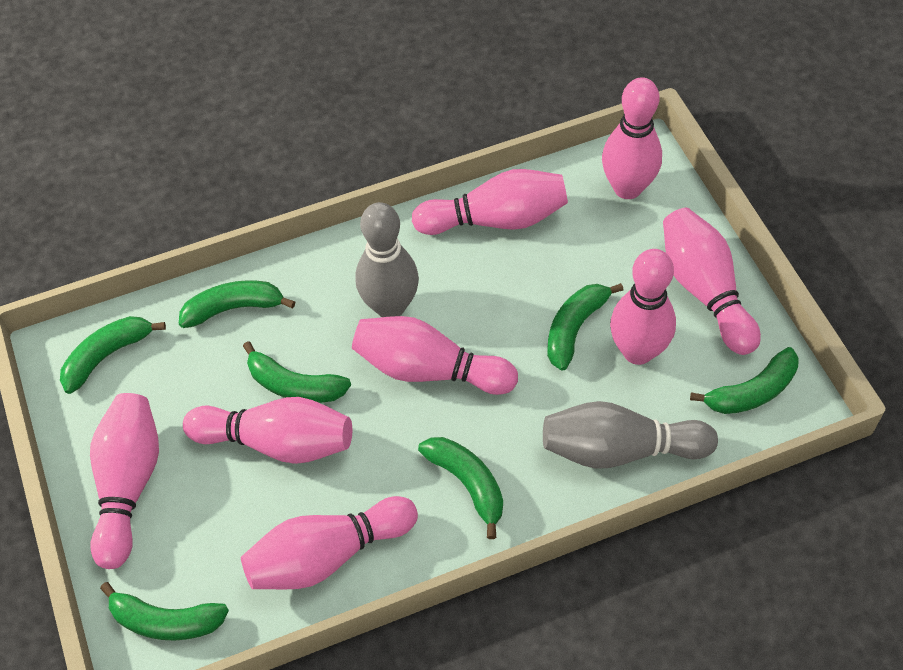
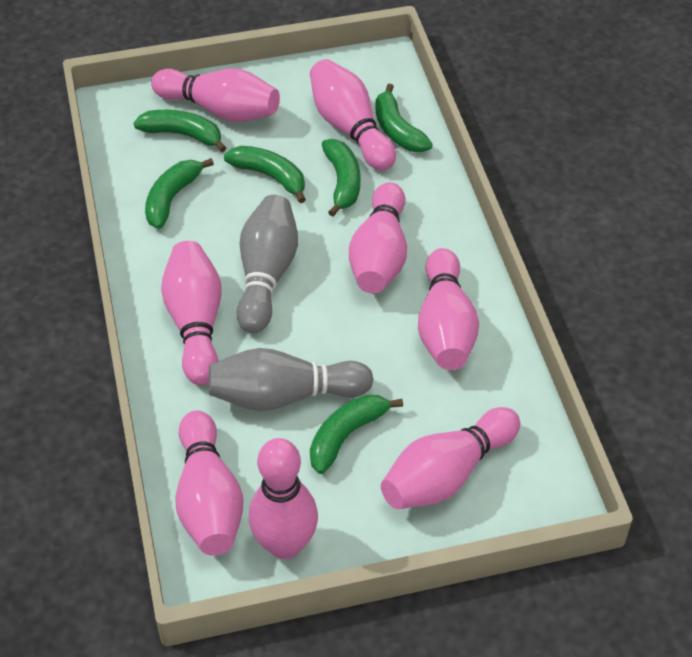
green banana: [60,316,166,394] [100,582,229,641] [179,280,295,328] [243,341,351,403] [418,437,503,539] [547,283,623,371] [690,347,799,414] = 7 -> [134,110,226,152] [145,158,214,229] [224,146,306,203] [310,395,403,474] [322,139,360,217] [375,84,433,152] = 6

